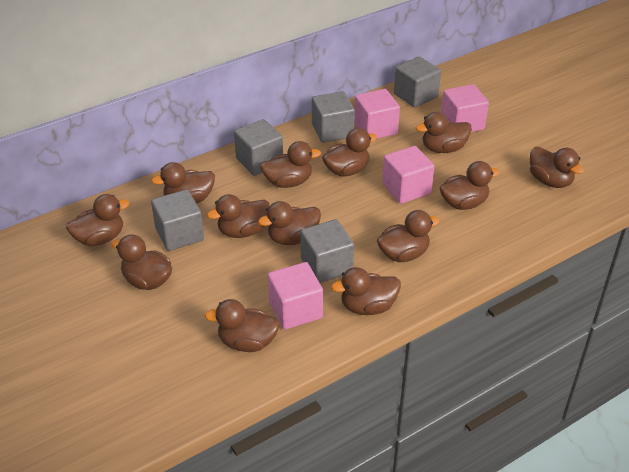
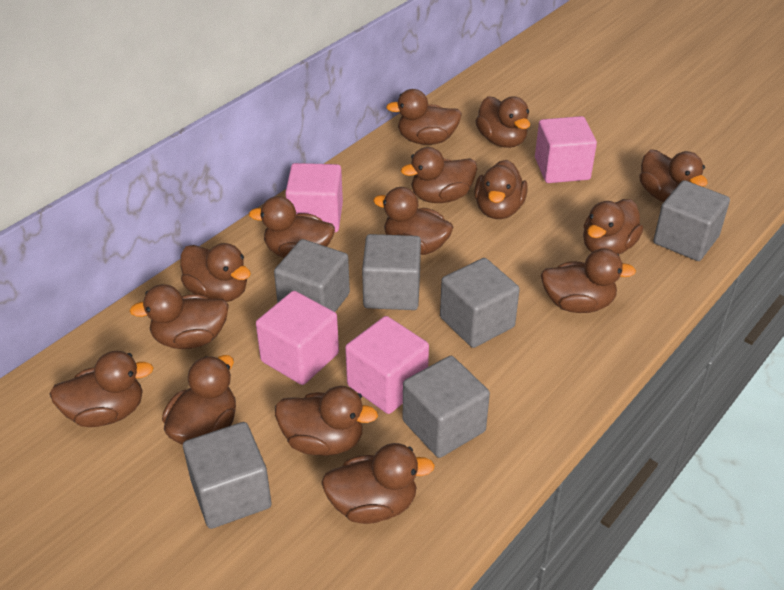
brown duck: [66,194,130,246] [112,235,172,290] [151,162,215,204] [205,299,280,352] [207,194,270,238] [258,201,321,245] [260,141,321,188] [322,128,377,177] [331,267,401,315] [377,210,440,262] [416,112,472,153] [440,161,500,210] [530,147,584,188] = 13 -> [50,351,154,427] [129,284,229,349] [162,355,236,445] [180,243,251,302] [249,196,335,258] [275,386,378,456] [321,443,435,524] [373,187,453,255] [386,89,462,145] [401,147,477,203] [474,160,528,219] [476,96,530,148] [541,248,636,313] [583,199,643,254] [639,149,708,202] = 15
grey cube: [151,189,204,251] [234,119,283,176] [300,219,354,283] [312,91,355,143] [394,56,441,108] = 5 -> [183,422,272,529] [274,239,350,312] [362,234,421,310] [403,356,490,458] [440,258,520,348] [653,180,730,261] = 6

